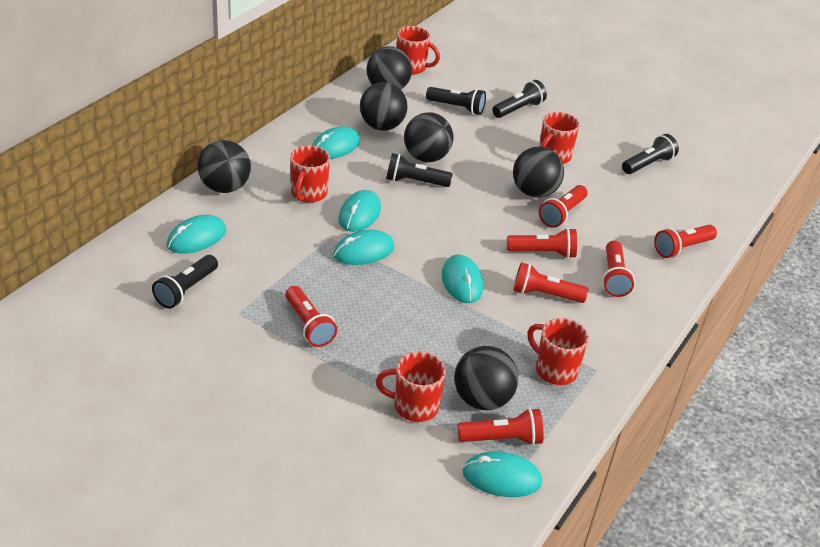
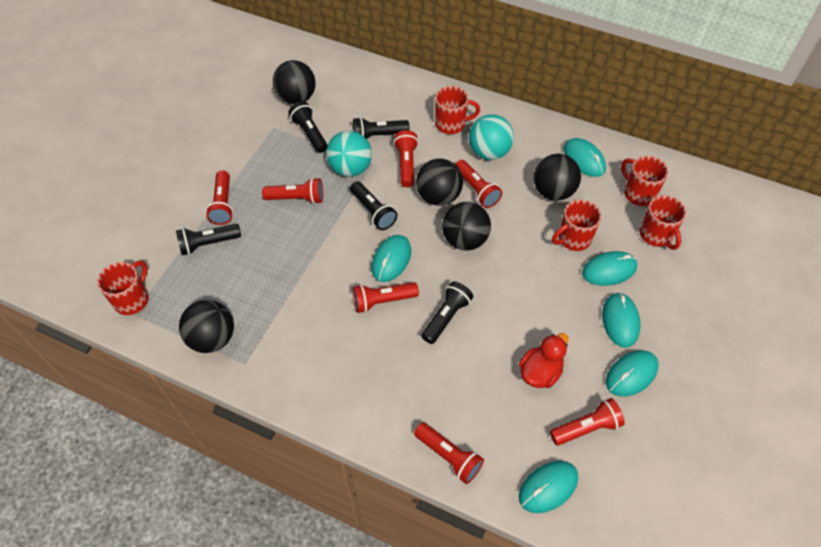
black ball: [197,140,251,193] [360,82,408,131] [366,46,412,89] [404,112,454,162] [454,346,518,410] [513,146,564,198] = 6 -> [179,300,234,353] [273,60,316,104] [416,158,463,206] [442,202,491,251] [534,154,581,201] = 5
red duck: none = 0 -> [519,333,569,388] = 1
turquoise ball: none = 0 -> [326,131,372,177] [469,114,514,160] = 2

